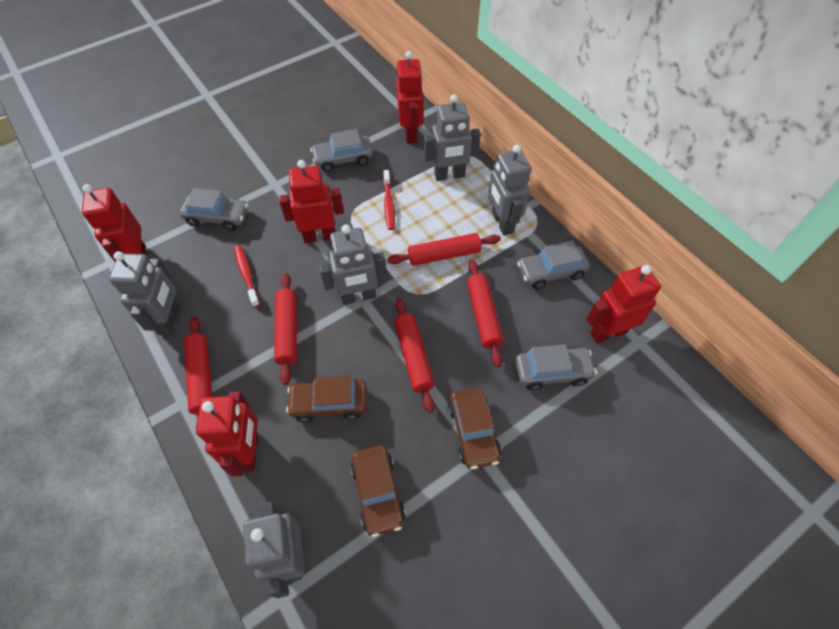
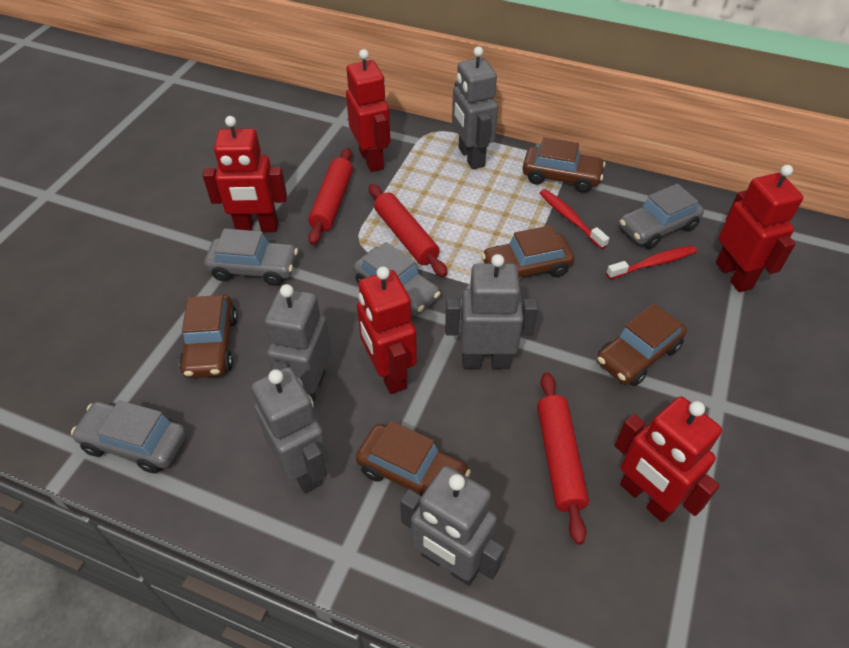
brown car: [286,376,367,422] [350,445,406,537] [448,387,502,469] = 3 -> [179,295,238,378] [356,421,471,496] [481,225,575,278] [523,137,606,193] [597,303,687,386] = 5
red rolling pin: [184,317,212,426] [274,273,297,385] [387,233,501,266] [394,298,435,413] [467,259,503,367] = 5 -> [308,148,353,245] [369,184,447,277] [537,372,589,544] = 3

